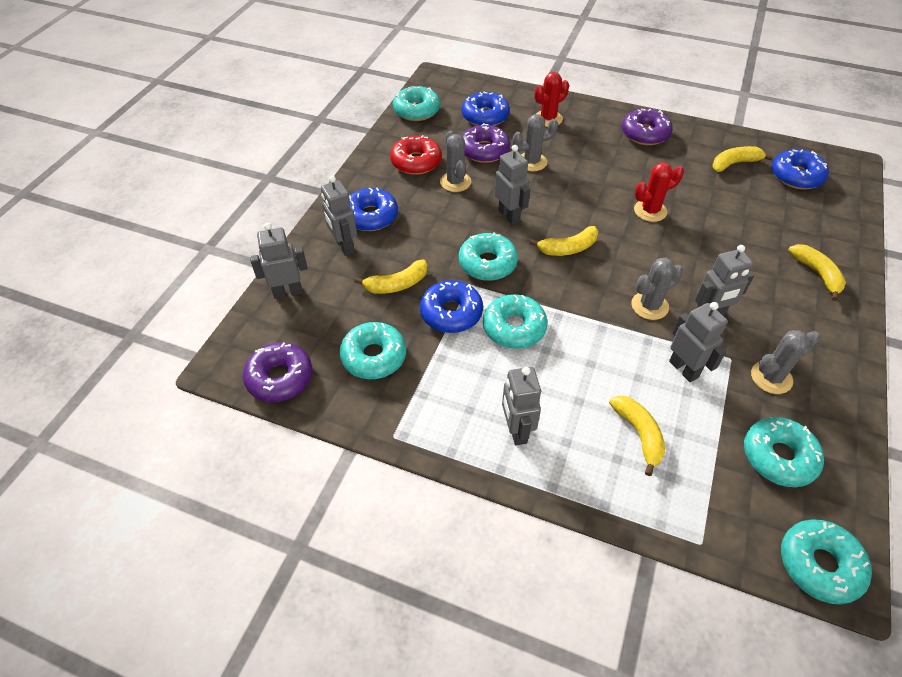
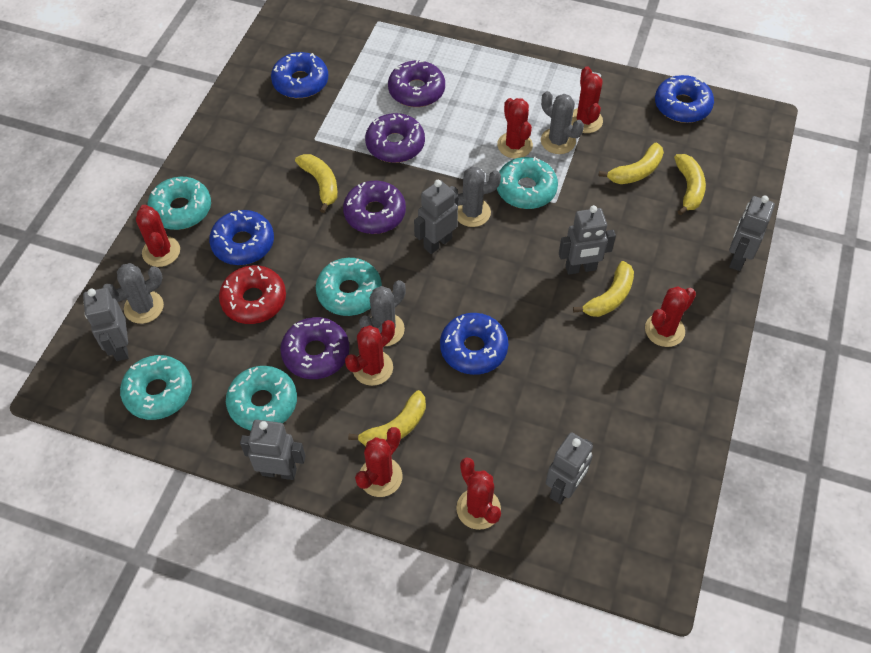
purple donut: [243,342,312,402] [462,123,510,163] [622,109,673,145] = 3 -> [280,317,349,379] [343,181,406,234] [365,113,425,163] [388,59,445,107] = 4
red cactus: [535,72,569,127] [634,163,684,222] = 2 -> [136,205,180,267] [345,320,395,386] [355,427,402,497] [456,458,501,530] [497,98,533,158] [571,66,603,133] [645,286,696,347] = 7
turquoise donut: [339,322,406,379] [393,86,440,121] [459,233,518,281] [483,294,548,349] [744,417,824,487] [781,520,872,604] = 6 -> [120,355,192,420] [147,177,211,230] [226,366,297,430] [316,258,382,316] [497,157,558,209] = 5

